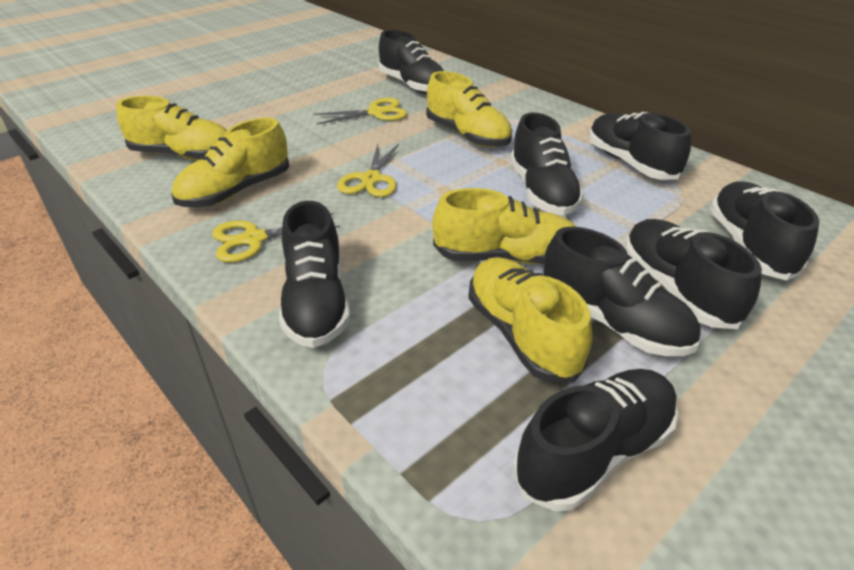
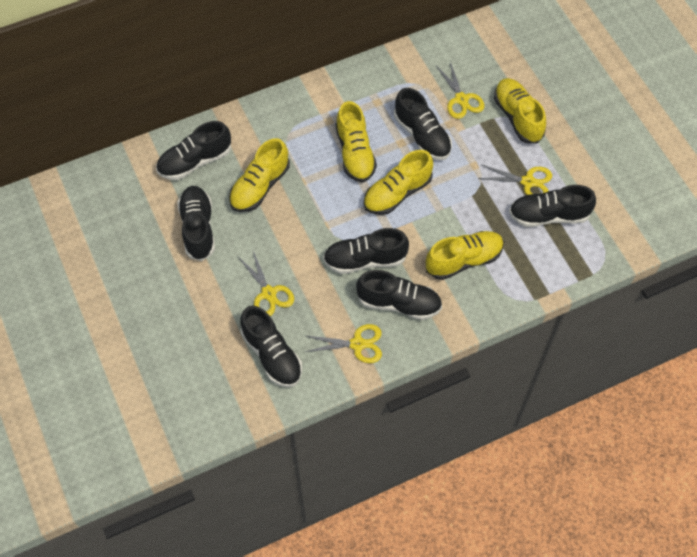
black shoe: [279,201,350,348] [379,30,444,94] [510,113,584,215] [513,369,678,511] [543,227,701,356] [589,112,691,180] [625,219,762,329] [710,181,819,281] = 8 -> [156,121,231,180] [177,186,215,261] [241,306,302,387] [323,228,409,274] [356,270,442,320] [394,88,452,160] [509,185,596,227] = 7
yellow scissors: [212,213,340,262] [313,98,407,124] [337,144,399,197] = 3 -> [238,251,294,316] [304,324,382,363] [436,62,485,119] [478,165,552,195] = 4

